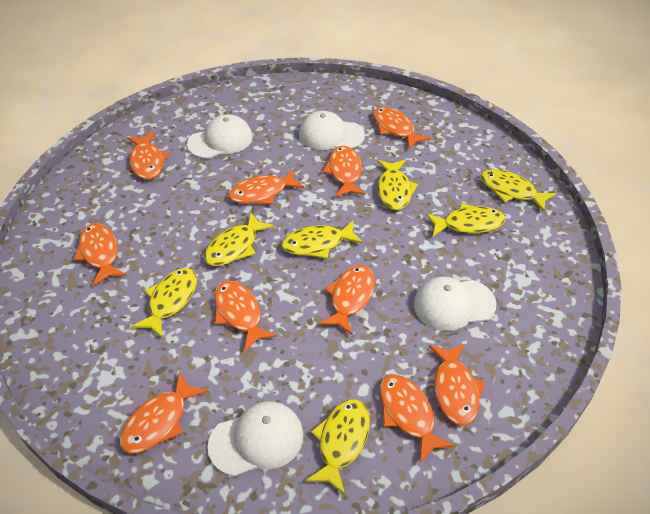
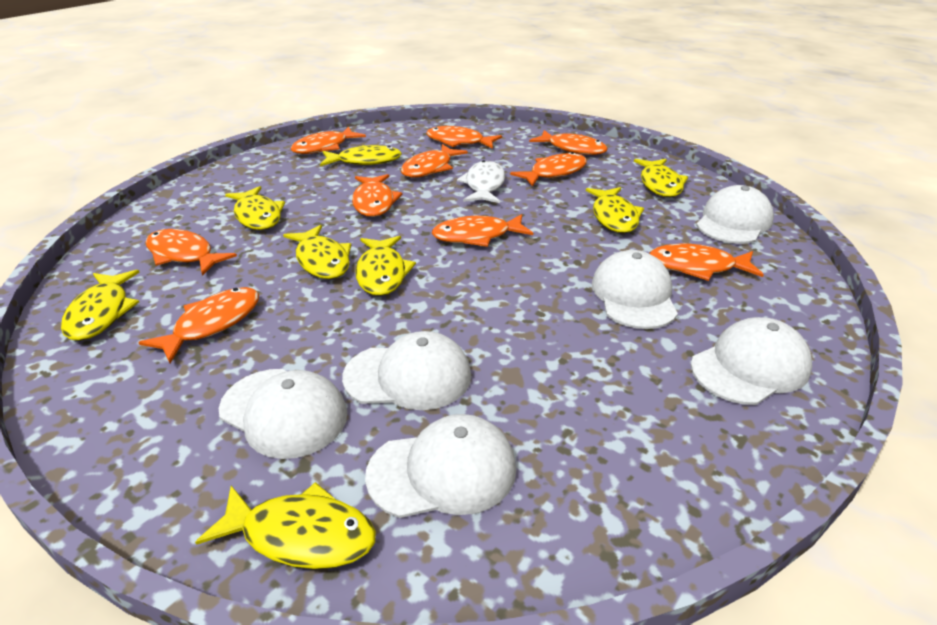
white cap: [187,114,253,159] [208,401,303,477] [299,111,365,150] [413,277,497,331] = 4 -> [219,369,347,459] [342,331,471,410] [365,414,516,518] [592,250,678,329] [691,317,812,405] [696,185,774,244] = 6
white fish: none = 0 -> [457,160,505,203] = 1
yellow fish: [131,268,197,338] [204,212,274,266] [281,221,363,259] [305,399,370,495] [377,160,418,210] [425,203,505,236] [481,169,556,212] = 7 -> [61,270,140,341] [195,482,376,569] [225,186,285,230] [283,225,351,279] [320,145,402,166] [355,236,416,296] [586,187,644,233] [634,159,688,197] = 8

